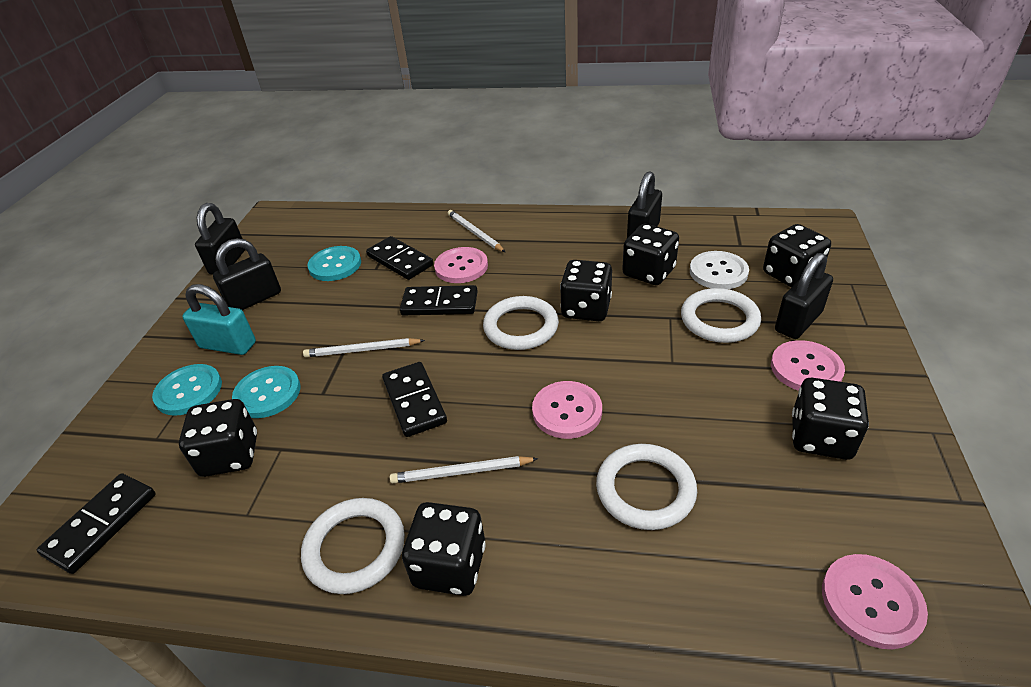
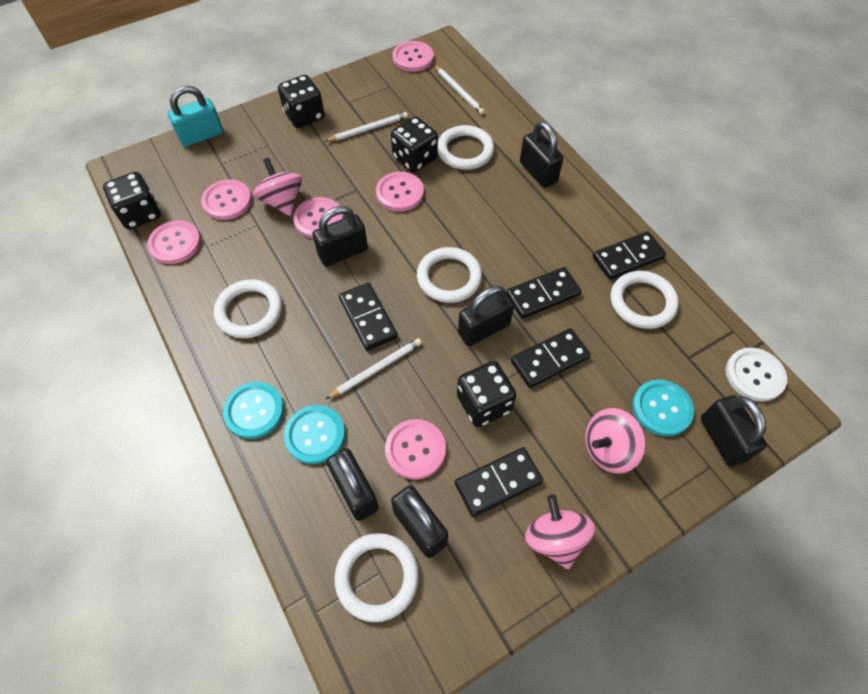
black dice: [179,399,257,477] [402,502,486,596] [560,260,612,321] [622,224,679,285] [763,224,831,287] [792,378,869,460] = 6 -> [103,172,161,229] [278,75,325,128] [391,117,438,173] [457,361,516,427] = 4
black domino: [37,473,156,574] [366,236,433,280] [382,362,447,437] [400,285,478,315] = 4 -> [339,283,398,351] [455,447,543,517] [506,267,582,319] [511,328,591,388] [593,231,666,280] = 5
black padlock: [195,203,245,275] [213,238,281,310] [627,171,662,238] [775,253,833,339] = 4 -> [313,206,368,267] [326,448,378,521] [391,485,448,558] [458,286,514,346] [520,121,563,188] [701,395,767,467] = 6
pink button: [434,247,488,283] [532,381,602,439] [771,340,845,391] [822,554,928,649] = 4 -> [147,220,201,264] [201,180,252,220] [293,197,344,239] [376,172,424,212] [385,419,446,480] [392,41,434,72] = 6
pink spinning top: none = 0 -> [253,158,302,216] [525,494,595,569] [585,408,646,474] = 3
white ring: [301,498,405,594] [483,296,559,350] [596,444,697,530] [681,288,761,343] = 4 -> [214,279,282,338] [335,533,419,622] [417,247,482,303] [438,125,494,170] [611,271,679,329] = 5

